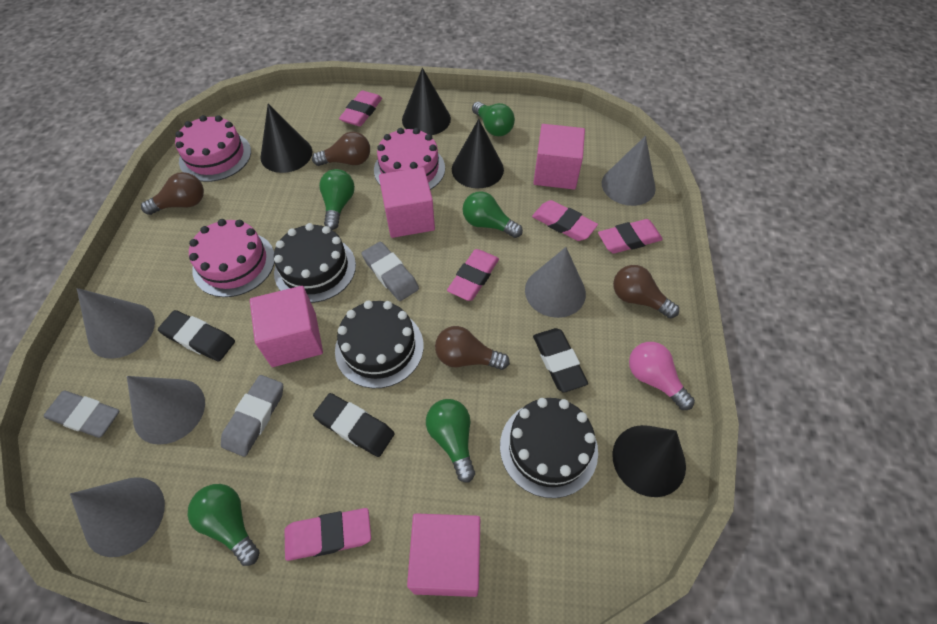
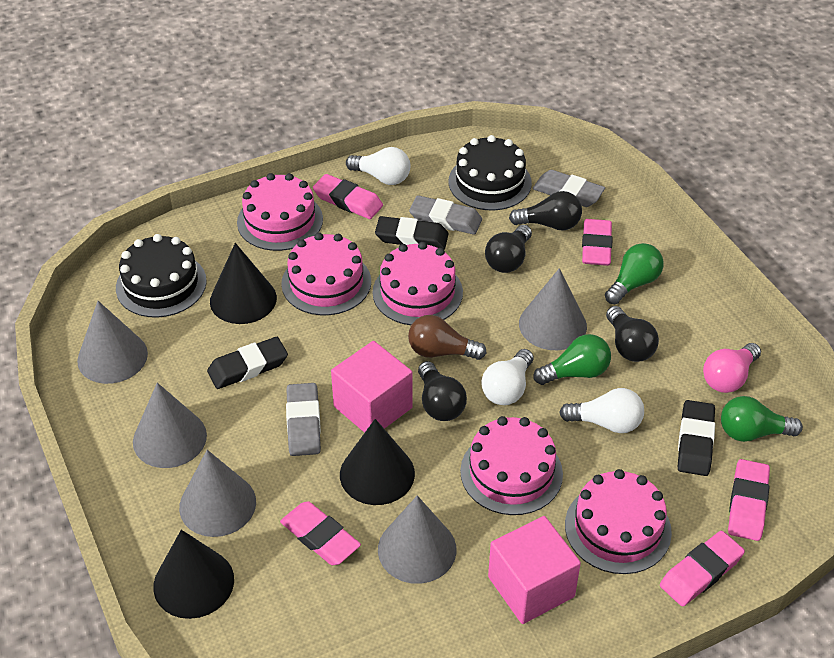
black cake: [274,223,356,303] [335,300,424,388] [500,398,598,498] = 3 -> [116,234,207,318] [449,135,532,210] = 2
black cone: [260,104,312,173] [402,68,451,135] [452,119,504,189] [612,425,686,497] = 4 -> [153,530,234,619] [210,243,277,324] [340,419,415,505] = 3
black light bulb: none = 0 -> [418,361,467,421] [485,225,532,273] [509,191,582,230] [606,306,659,362] = 4
brown light bulb: [141,172,204,215] [312,132,370,166] [435,326,510,370] [613,265,679,318] = 4 -> [408,315,487,360] = 1
green light bulb: [188,484,260,566] [319,169,355,230] [426,399,475,483] [463,191,523,238] [472,102,515,136] = 5 -> [533,334,611,385] [605,243,664,304] [721,396,803,442] = 3
pink cake: [175,115,251,182] [189,219,274,297] [374,128,445,190] = 3 -> [237,173,323,251] [281,233,371,315] [372,242,463,325] [460,416,563,515] [565,469,672,574] = 5
pink cube: [250,286,323,367] [379,167,435,238] [407,513,480,597] [533,124,585,189] = 4 -> [331,341,413,433] [488,516,581,624] = 2
white light bulb: none = 0 -> [346,147,410,185] [481,349,533,405] [559,388,644,433] = 3

